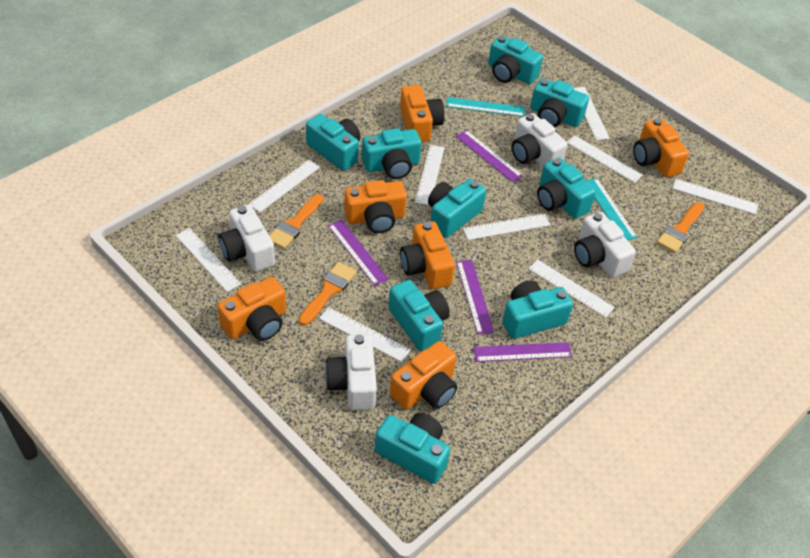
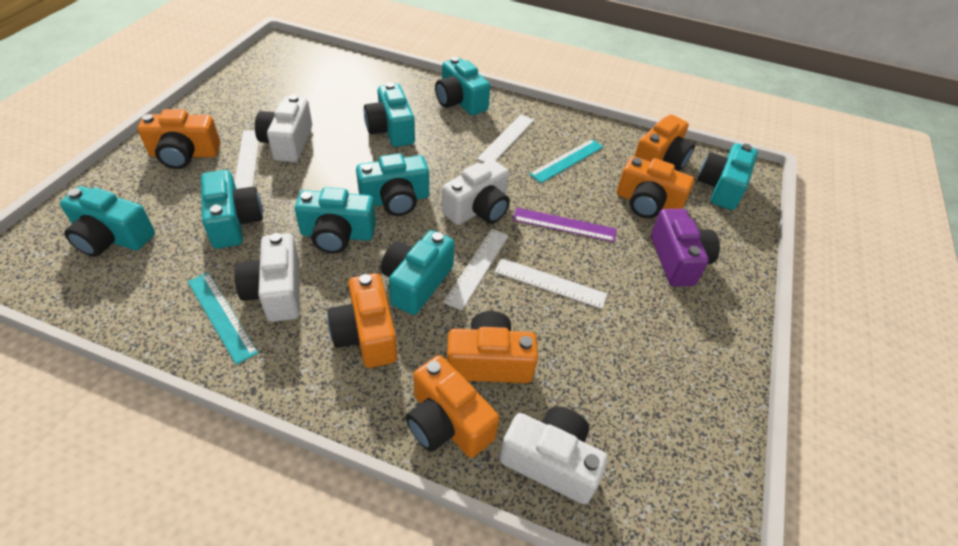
orange brush: [269,194,323,249] [299,262,357,326] [657,202,704,253] = 3 -> none = 0
purple camera: none = 0 -> [651,209,720,287] = 1
purple ruler: [328,220,389,286] [456,130,523,182] [456,260,494,335] [473,342,572,362] = 4 -> [513,207,617,242] = 1
turquoise camera: [306,114,361,171] [362,128,422,179] [375,413,450,484] [388,280,450,351] [428,179,486,238] [488,35,543,84] [502,280,573,339] [530,78,589,127] [537,157,596,219] = 9 -> [60,186,155,257] [201,170,263,249] [295,187,376,254] [356,154,429,216] [364,82,415,147] [381,230,455,315] [435,57,490,115] [698,143,758,210] = 8
white ruler: [176,228,241,292] [249,160,320,212] [319,307,411,362] [415,145,445,205] [463,214,550,240] [529,260,615,318] [567,135,643,183] [573,87,610,140] [673,179,758,215] = 9 -> [234,130,259,189] [443,229,509,310] [477,114,534,162] [495,258,607,309] = 4

